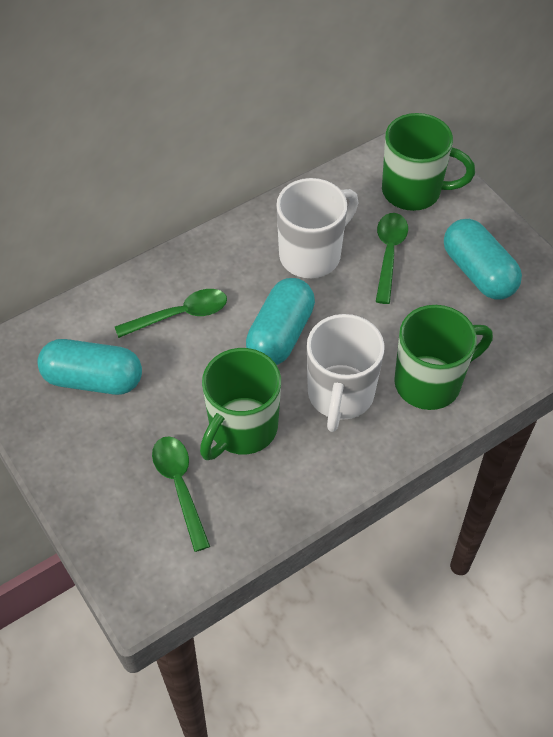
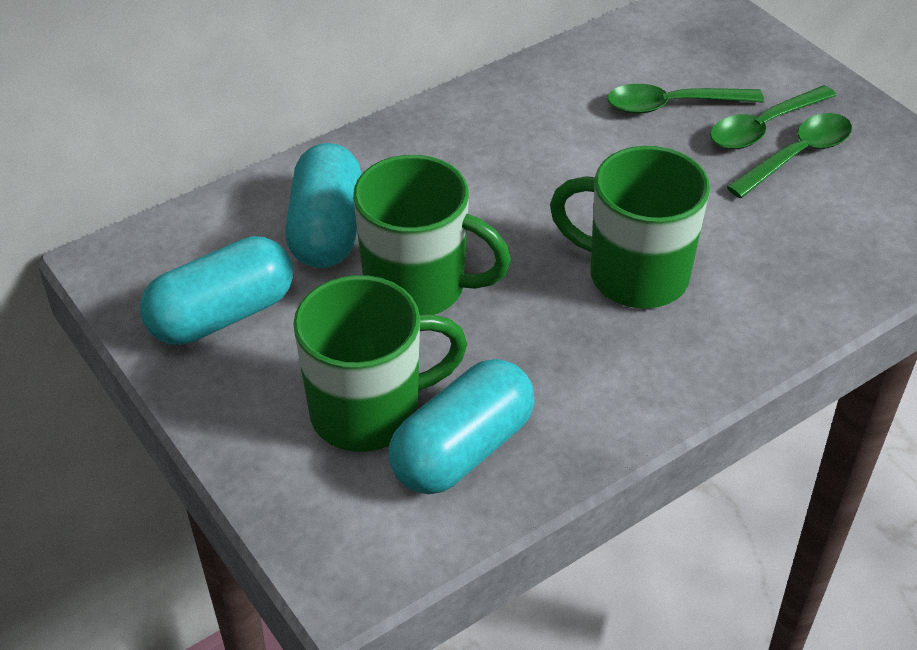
white mug: [276,178,359,278] [307,314,385,432] = 2 -> none = 0

